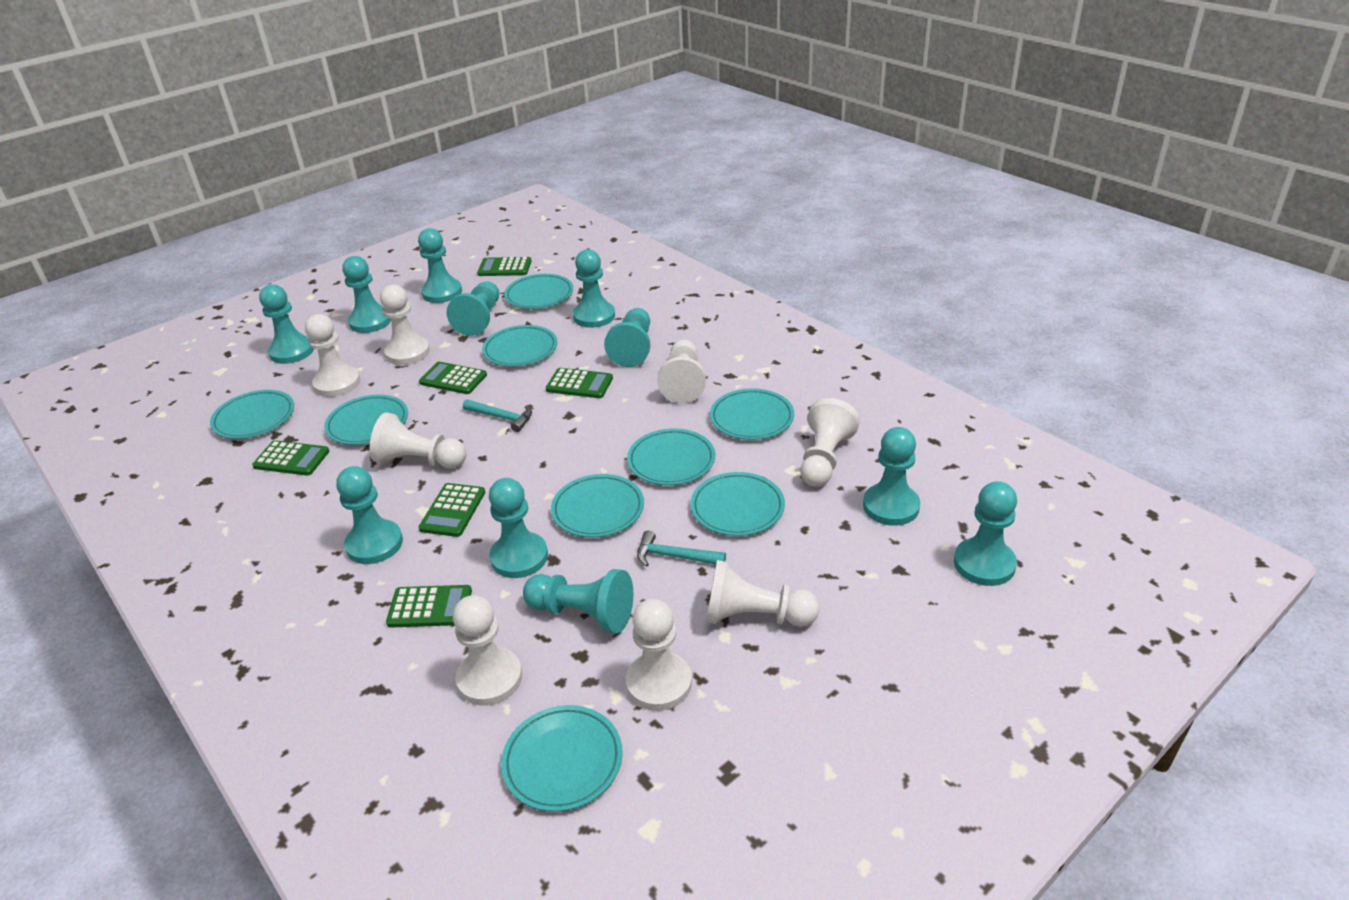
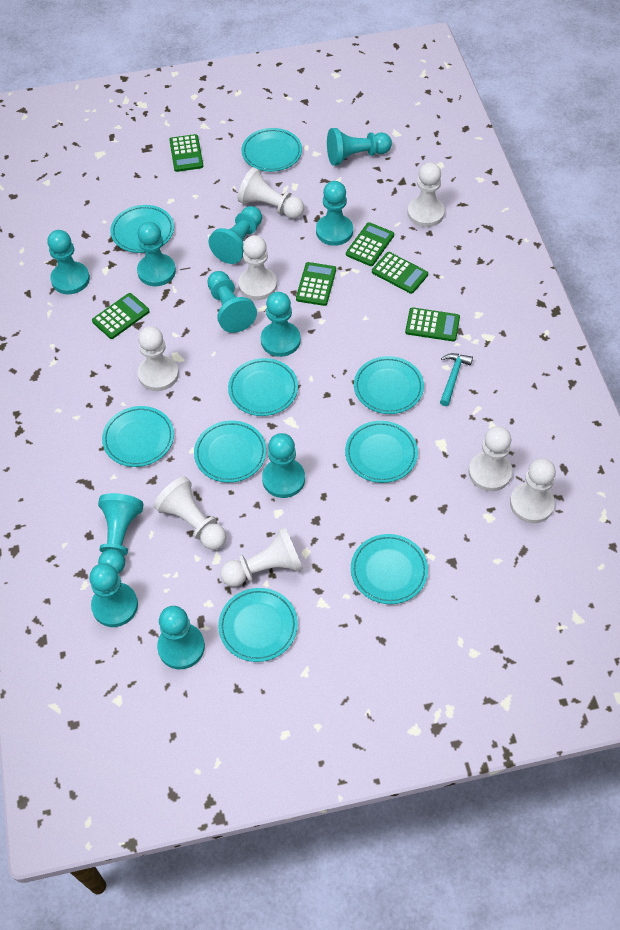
turquoise hammer: [463,399,532,432] [637,530,726,567] = 2 -> [440,353,473,406] = 1

